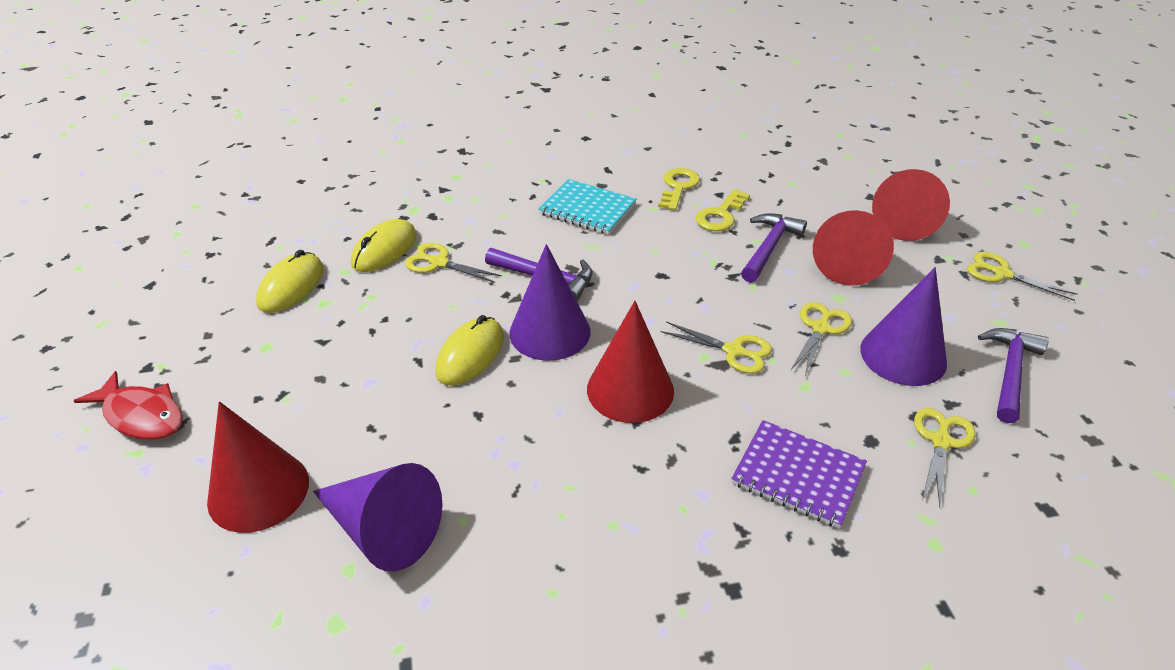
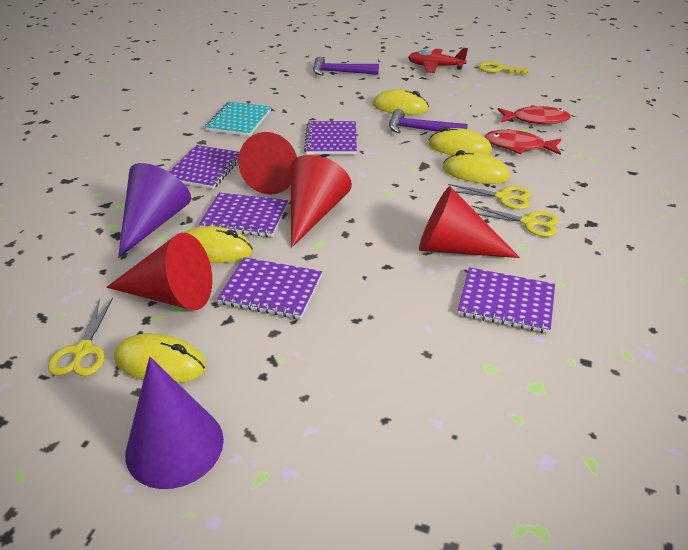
purple cone: [313,463,443,572] [509,244,590,361] [860,267,947,386] = 3 -> [118,163,191,258] [125,357,224,489] = 2
purple hammer: [485,248,592,301] [741,213,807,283] [978,328,1049,423] = 3 -> [313,57,379,76] [389,109,468,134] = 2
purple notebook: [731,420,867,528] = 1 -> [169,145,239,189] [199,193,288,237] [217,257,322,319] [304,121,357,154] [458,267,555,333] = 5
red fish: [74,371,183,440] = 1 -> [485,130,561,155] [498,105,571,124] = 2
red plane: none = 0 -> [408,48,468,73] = 1
yellow key: [658,168,700,210] [696,189,750,231] = 2 -> [478,61,529,75] = 1
yellow mouse: [256,250,323,313] [351,219,417,272] [436,315,504,385] = 3 -> [114,333,207,383] [184,226,253,263] [373,89,429,115] [429,127,492,155] [443,150,510,184] = 5
yellow scissors: [405,243,502,283] [660,321,772,374] [790,302,852,376] [914,408,975,507] [967,252,1077,301] = 5 -> [48,298,113,376] [448,184,531,209] [472,206,559,237] = 3

